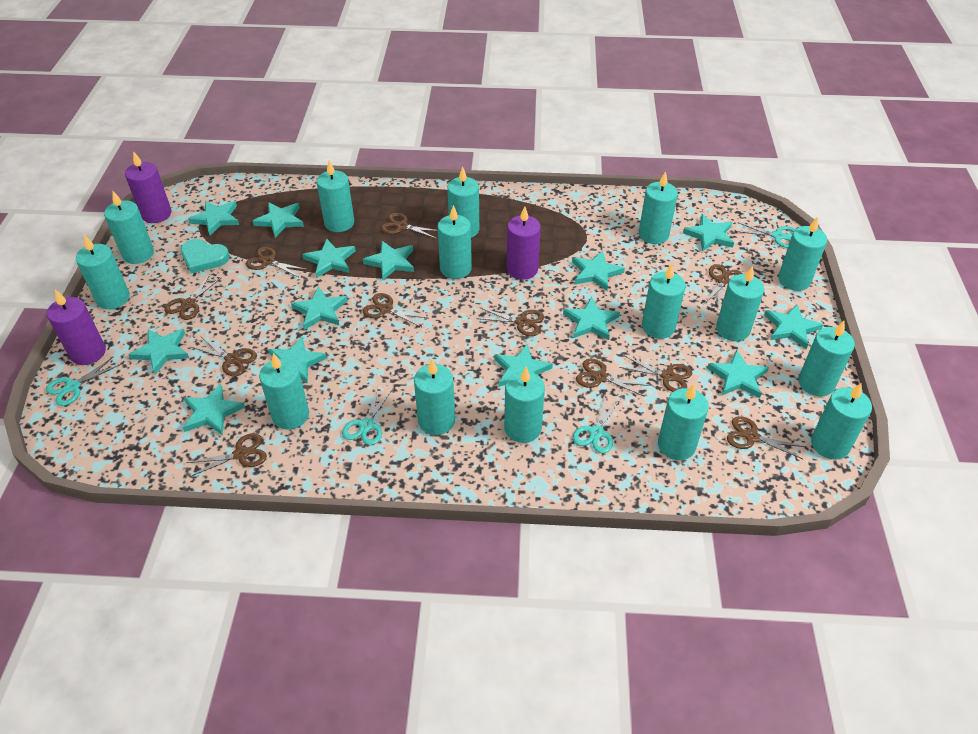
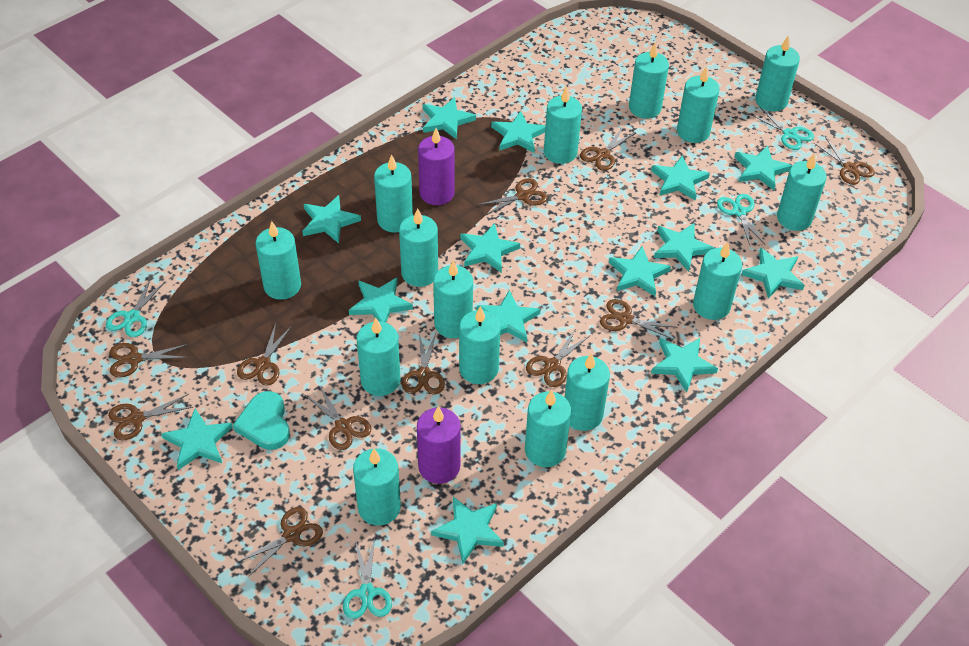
purple candle: [47,290,106,365] [125,151,172,223] [507,206,541,280] = 3 -> [417,406,461,484] [418,128,455,205] = 2

